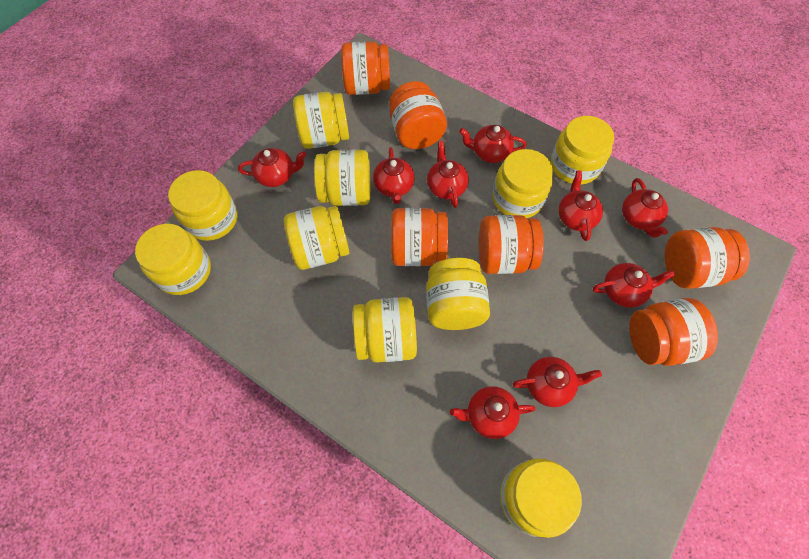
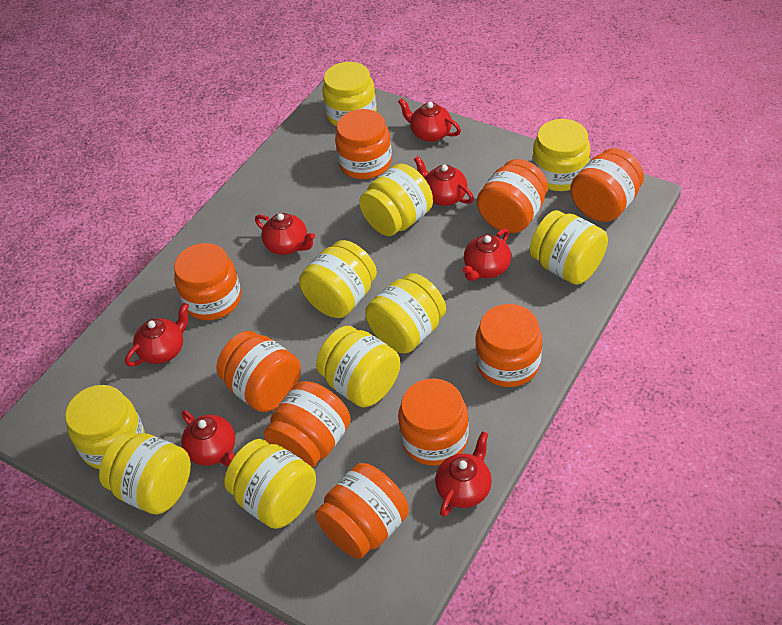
orange jar: [341,41,390,95] [389,81,447,149] [391,208,448,266] [479,215,544,274] [629,298,718,366] [665,227,750,289] = 6 -> [174,243,241,320] [217,331,301,412] [264,381,351,468] [315,463,409,559] [335,109,392,179] [398,379,469,466] [475,304,542,387] [477,159,548,233] [570,148,644,222] = 9
red teapot: [238,148,306,187] [373,147,415,204] [427,141,469,208] [450,386,535,439] [459,125,527,163] [512,357,602,407] [558,171,603,241] [593,263,676,308] [622,178,668,238] = 9 -> [125,303,189,367] [181,410,235,466] [255,213,315,255] [398,98,461,142] [414,156,474,206] [435,431,492,517] [462,228,511,281] = 7

